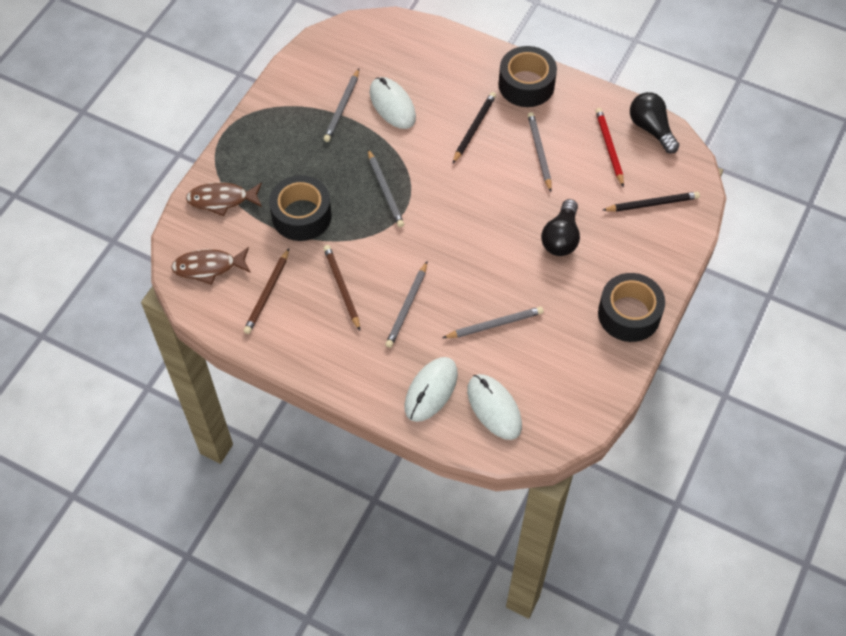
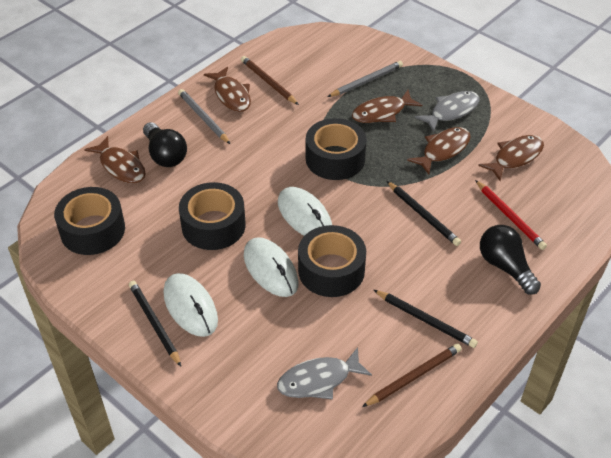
black pencil: [453,92,496,163] [603,192,700,212] = 2 -> [129,281,181,366] [374,290,478,348] [387,181,461,246] = 3
black tape: [269,175,332,241] [498,46,557,107] [598,273,665,342] = 3 -> [54,187,125,255] [179,182,246,250] [298,225,366,297] [306,118,366,180] = 4
brown fish: [171,247,251,285] [186,182,262,217] = 2 -> [84,136,146,183] [204,67,251,112] [352,90,422,123] [407,127,471,174] [478,135,544,181] = 5
grey fish: none = 0 -> [277,347,372,400] [415,91,480,132] = 2
grey pencil: [323,69,359,142] [368,149,404,228] [385,262,427,348] [443,306,544,338] [528,112,552,192] = 5 -> [178,89,230,144] [328,61,403,97] = 2

